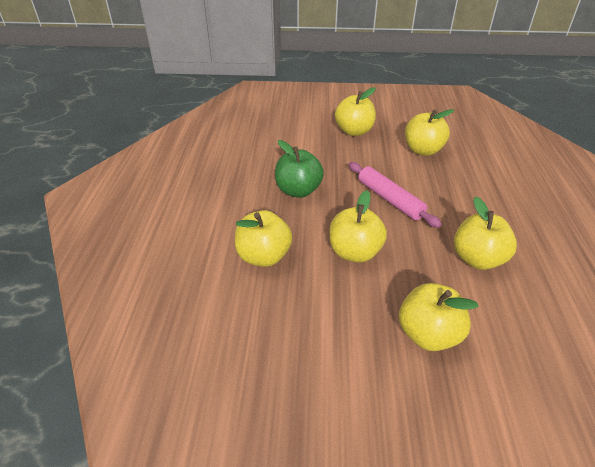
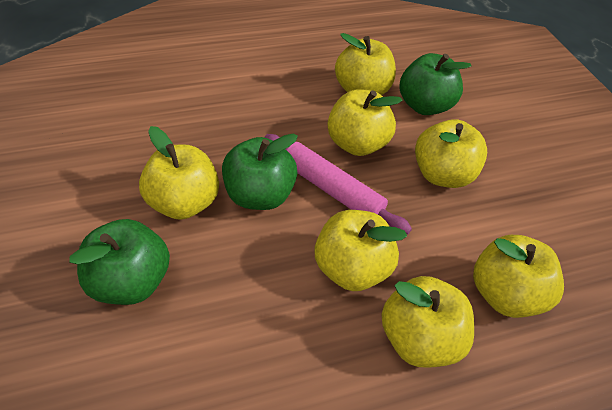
green apple: [275,140,324,198] = 1 -> [69,219,170,305] [222,134,298,210] [400,53,472,115] = 3
yellow apple: [235,210,292,267] [329,190,387,263] [335,87,376,136] [399,283,479,351] [405,109,454,156] [454,196,517,270] = 6 -> [139,126,219,220] [315,210,407,291] [327,89,403,156] [335,33,396,95] [381,276,474,368] [415,119,487,188] [473,235,564,318] = 7

